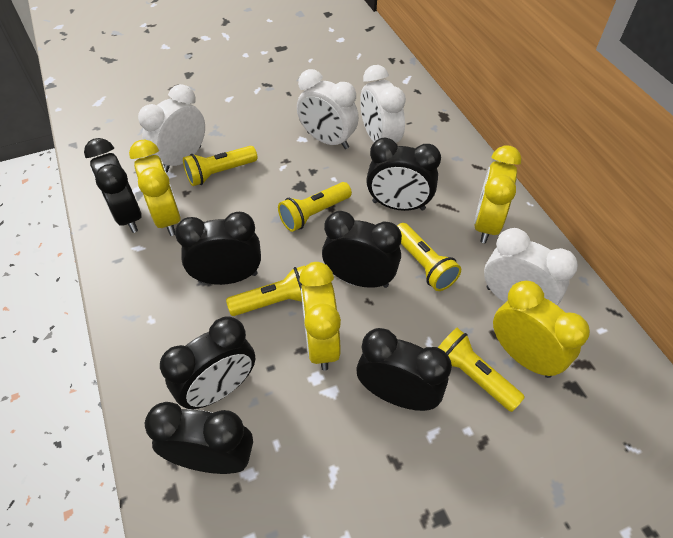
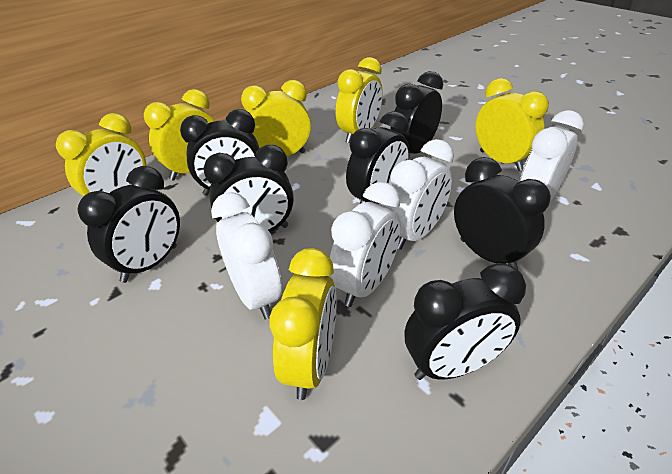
yellow clock: [129,140,181,236] [299,262,341,371] [474,145,521,243] [493,281,590,378] = 4 -> [56,113,146,196] [144,89,215,181] [241,80,311,156] [269,248,337,400] [336,57,383,143] [476,78,549,171] = 6
yellow flashlight: [183,146,257,186] [226,266,305,316] [278,182,352,232] [397,223,461,291] [438,328,525,412] = 5 -> none = 0

